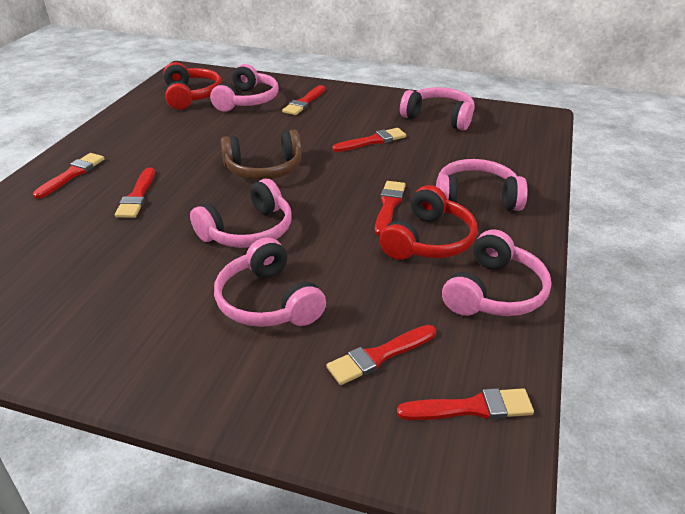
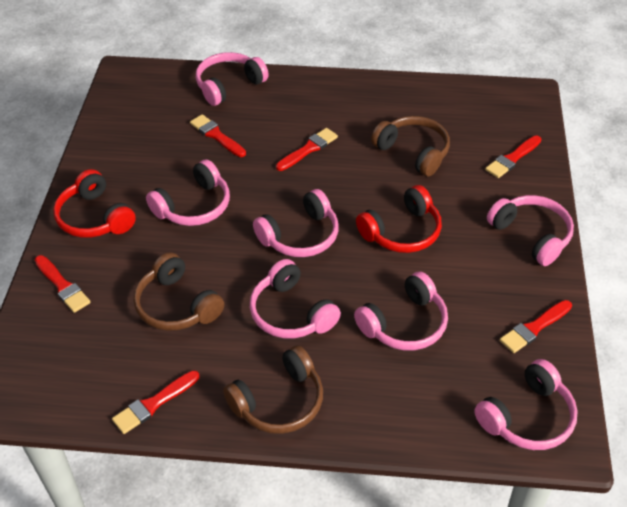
brown headphones: [221,130,302,180] = 1 -> [134,252,224,331] [223,345,323,434] [371,116,450,176] = 3
pink headphones: [190,179,292,248] [210,64,279,112] [214,237,326,327] [400,87,475,131] [436,159,528,211] [442,230,551,316] = 6 -> [146,159,230,226] [196,52,269,106] [250,259,341,338] [253,189,339,257] [354,272,448,350] [474,359,578,450] [487,195,574,266] = 7
red brush: [33,153,105,199] [115,167,155,218] [282,85,325,115] [326,325,436,385] [332,128,406,152] [375,181,406,236] [397,388,534,420] = 7 -> [35,255,91,313] [112,370,199,434] [190,114,246,157] [276,128,338,171] [485,135,542,178] [500,300,572,353] = 6

